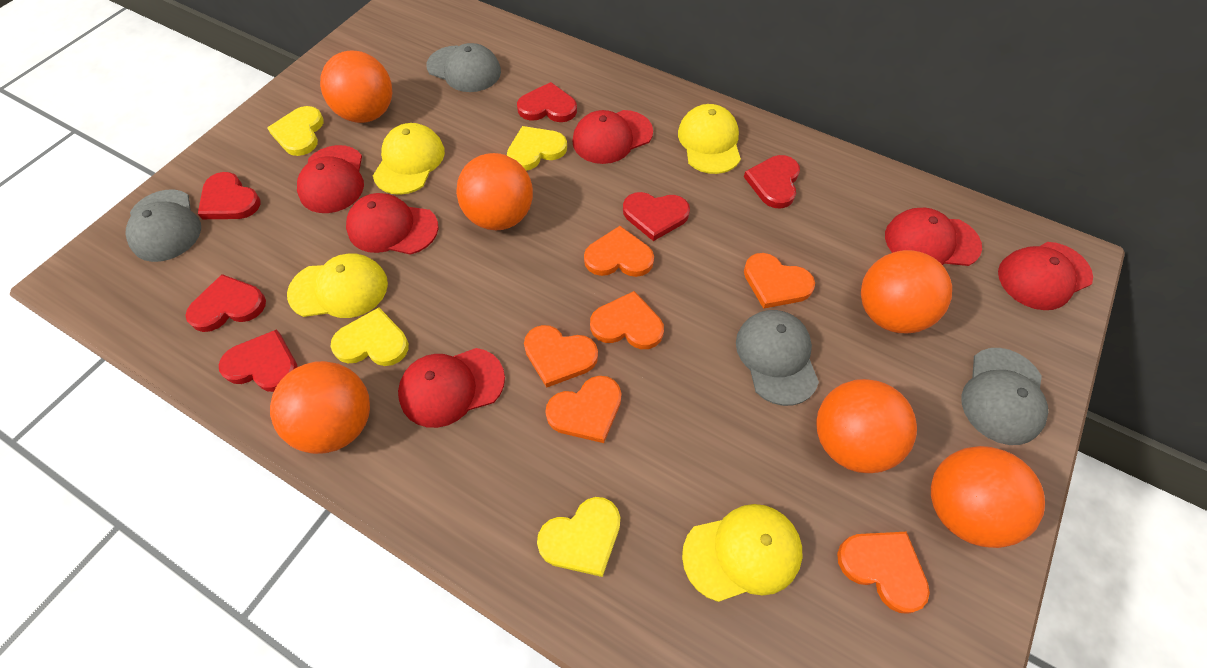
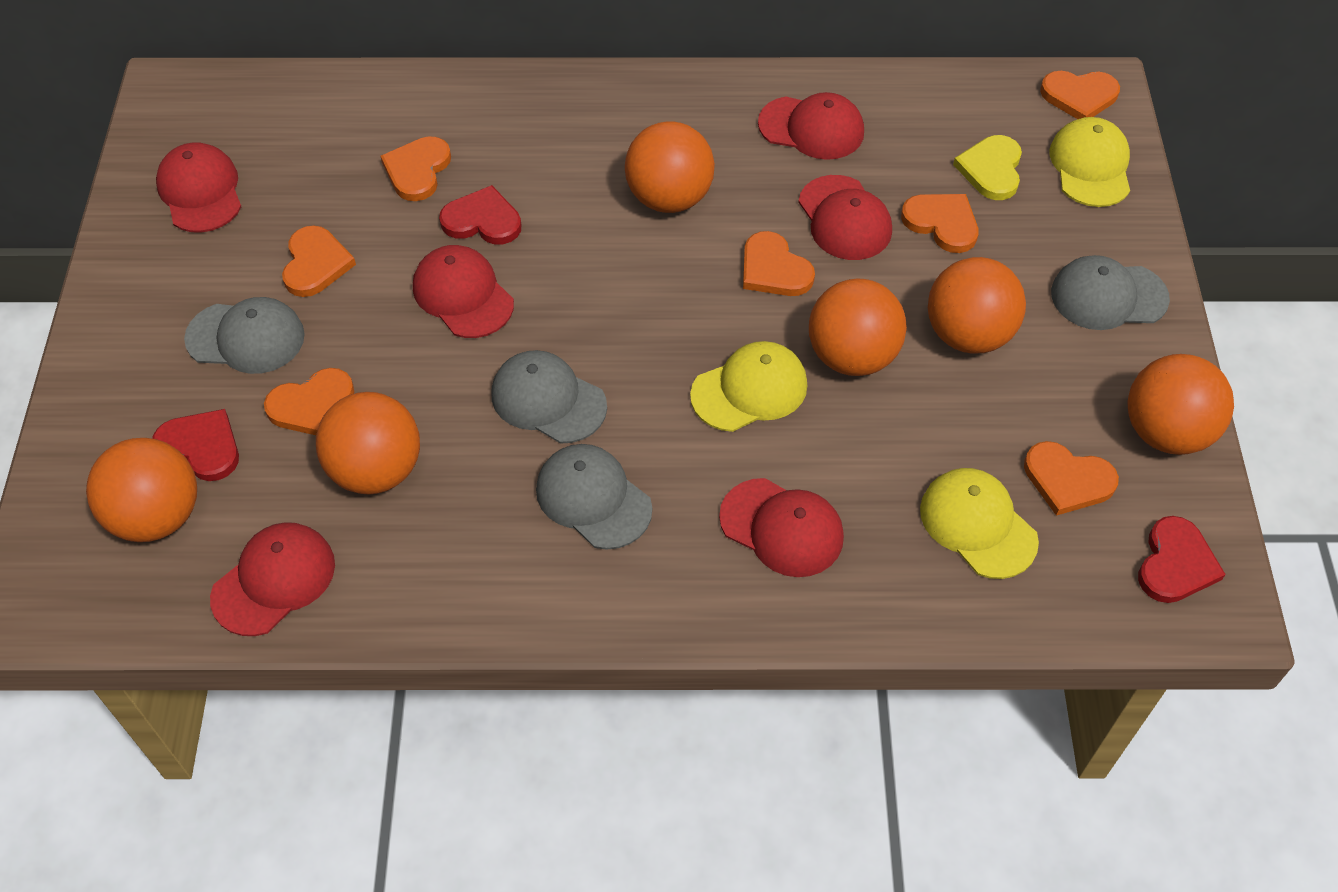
orange heart: [524,325,598,388] [545,376,622,443] [584,226,654,277] [590,291,664,349] [744,253,815,309] [837,532,930,614] = 6 -> [264,368,354,435] [282,226,356,297] [381,136,451,201] [743,231,815,296] [901,194,979,253] [1024,441,1119,516] [1040,71,1120,119] = 7
red heart: [185,274,266,332] [198,172,261,219] [219,329,297,392] [517,82,577,122] [623,192,690,241] [744,155,800,209] = 6 -> [152,409,239,481] [439,185,521,245] [1138,516,1226,603] = 3
yellow cap: [287,254,388,318] [373,123,445,195] [678,104,741,174] [682,504,802,602] = 4 -> [690,341,808,432] [920,468,1039,579] [1049,117,1130,207] = 3
yellow heart: [267,106,324,156] [330,307,409,366] [507,126,567,171] [537,497,620,577] = 4 -> [953,135,1022,200] = 1

